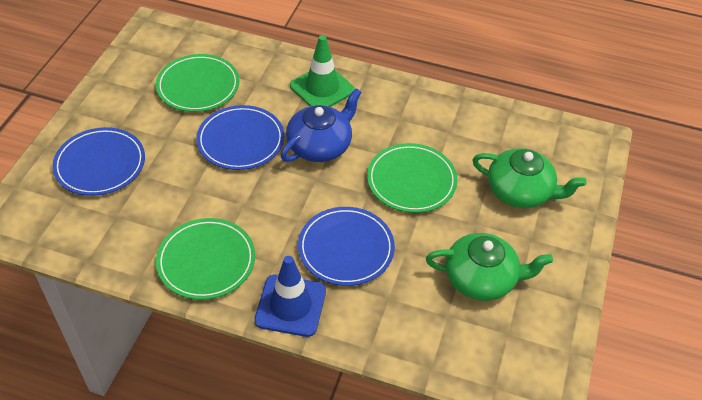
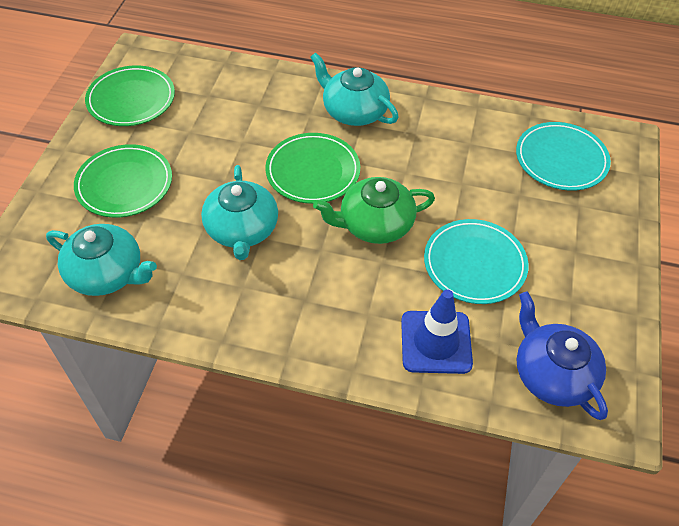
blue plate: [52,127,145,196] [196,105,284,170] [298,207,395,286] = 3 -> none = 0
green teapot: [426,233,553,301] [473,148,587,208] = 2 -> [313,177,435,244] = 1
green traffic cone: [290,35,355,107] = 1 -> none = 0
turquoise plate: none = 0 -> [424,219,529,304] [516,122,611,191] = 2
turquoise teapot: none = 0 -> [46,224,157,296] [201,165,278,260] [310,53,399,126] = 3

